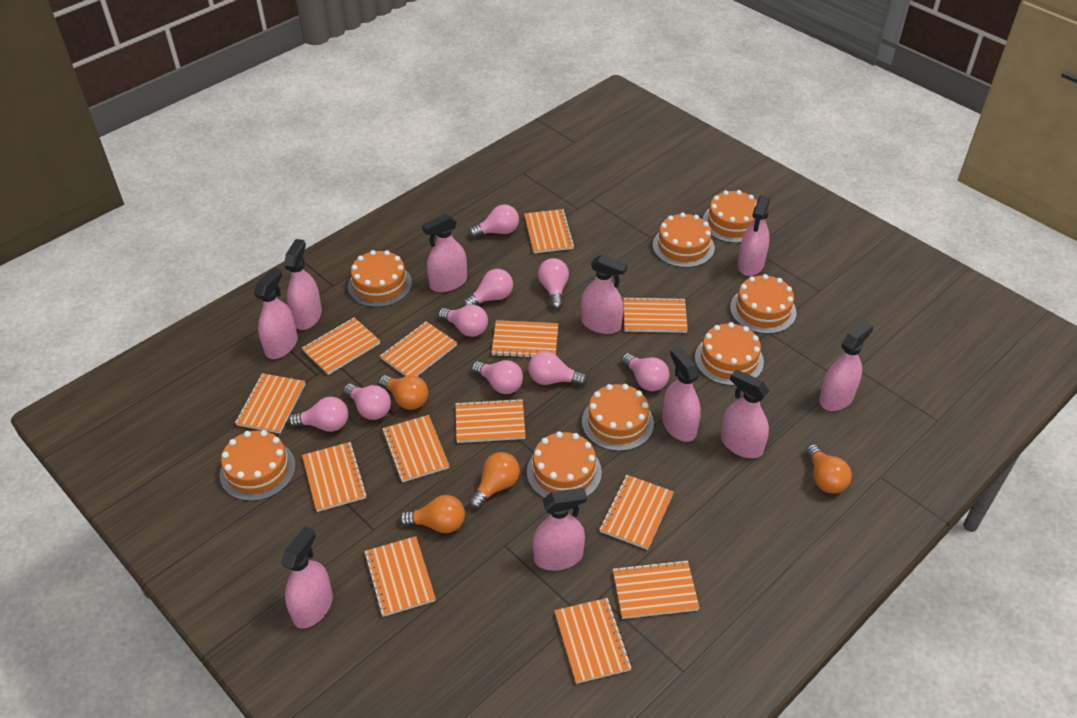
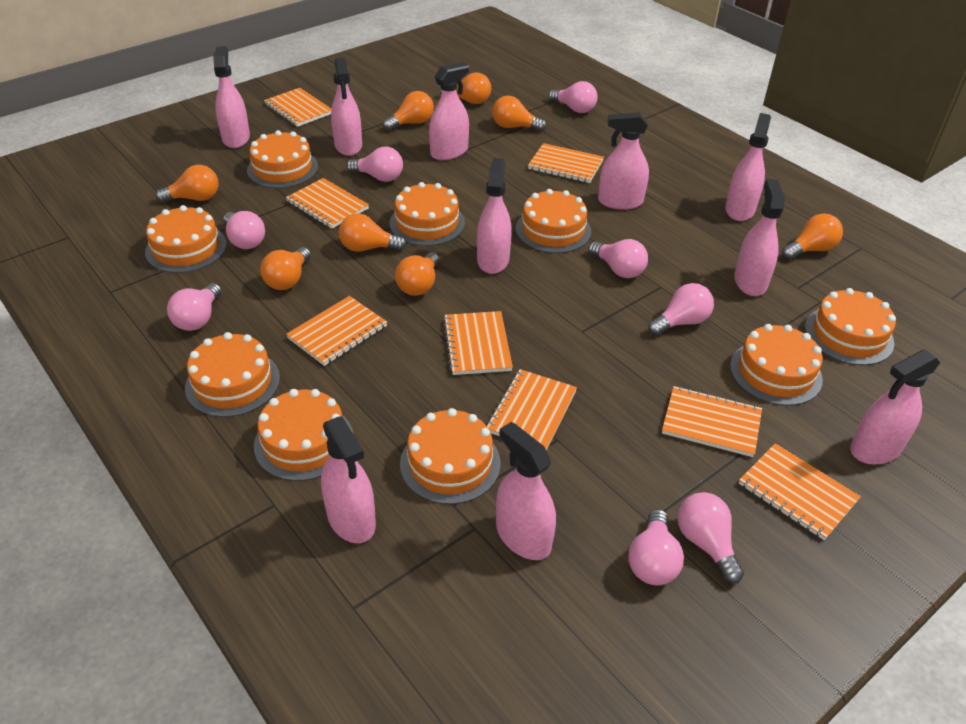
orange cake: [220,430,296,501] [348,250,412,307] [527,431,602,498] [582,384,654,451] [653,212,715,268] [695,322,764,386] [703,190,758,243] [730,274,796,334] = 8 -> [145,205,227,273] [185,332,280,417] [247,130,318,188] [254,389,353,481] [389,182,465,246] [400,408,501,504] [516,189,591,253] [730,324,823,406] [805,288,896,365] = 9
orange light bulb: [379,375,428,410] [399,495,465,533] [469,452,520,509] [806,444,852,493] = 4 -> [155,165,219,203] [260,247,311,290] [339,213,407,252] [383,91,434,131] [395,252,439,296] [440,72,491,104] [492,96,546,132] [782,213,843,260] = 8
orange notebook: [235,373,305,434] [302,317,380,375] [302,442,367,512] [364,536,436,617] [380,321,457,376] [382,415,449,482] [456,398,526,443] [491,320,558,358] [524,209,575,253] [554,598,632,684] [599,475,674,550] [613,560,700,619] [623,297,688,333] = 13 -> [264,88,332,127] [286,178,369,229] [286,296,387,366] [443,311,513,375] [486,369,577,451] [528,143,604,183] [662,386,762,457] [739,443,861,540] = 8
pink light bulb: [288,397,348,432] [343,384,391,420] [438,304,488,337] [463,269,513,307] [469,204,519,238] [472,360,523,394] [528,351,587,386] [538,258,569,310] [621,353,669,391] = 9 -> [167,283,222,331] [223,211,265,249] [346,147,403,182] [548,81,598,113] [588,239,648,278] [629,509,684,585] [648,283,714,336] [678,492,744,584] = 8

